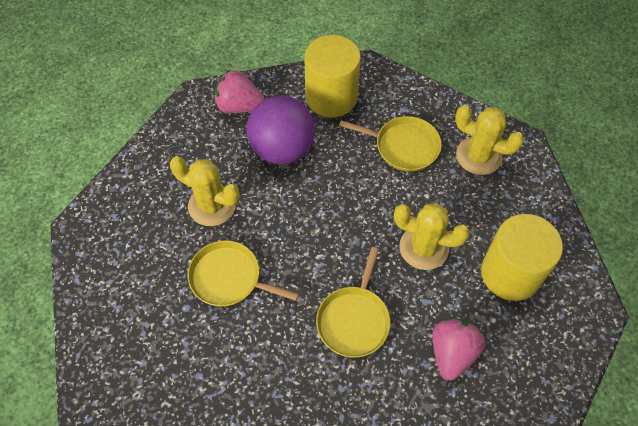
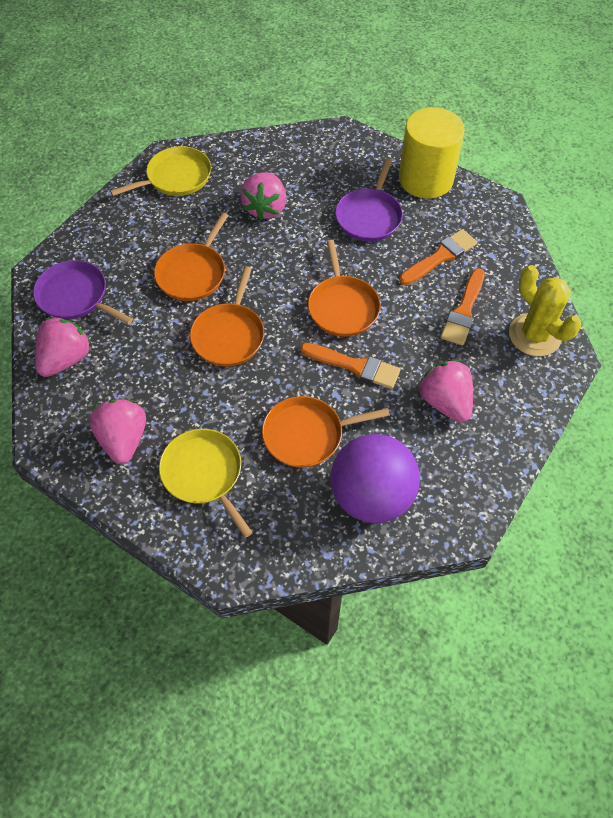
orange brush: none = 0 -> [300,343,401,389] [399,229,477,285] [441,268,485,346] = 3
orange pan: none = 0 -> [154,213,229,301] [190,266,264,367] [262,396,390,468] [308,240,381,337] = 4
pink strawberry: [215,70,265,113] [432,318,485,381] = 2 -> [35,317,91,377] [89,399,146,464] [240,173,286,220] [418,360,473,423] = 4
purple pan: none = 0 -> [33,260,133,325] [335,158,403,242] = 2
yellow cactus: [170,156,240,226] [394,203,470,270] [455,105,524,175] = 3 -> [509,265,582,356] = 1
yellow cylinder: [304,35,361,118] [481,214,563,301] = 2 -> [399,107,465,199] = 1
yellow pan: [188,240,299,306] [316,247,390,358] [339,116,441,171] = 3 -> [110,146,211,196] [159,429,253,538] = 2

